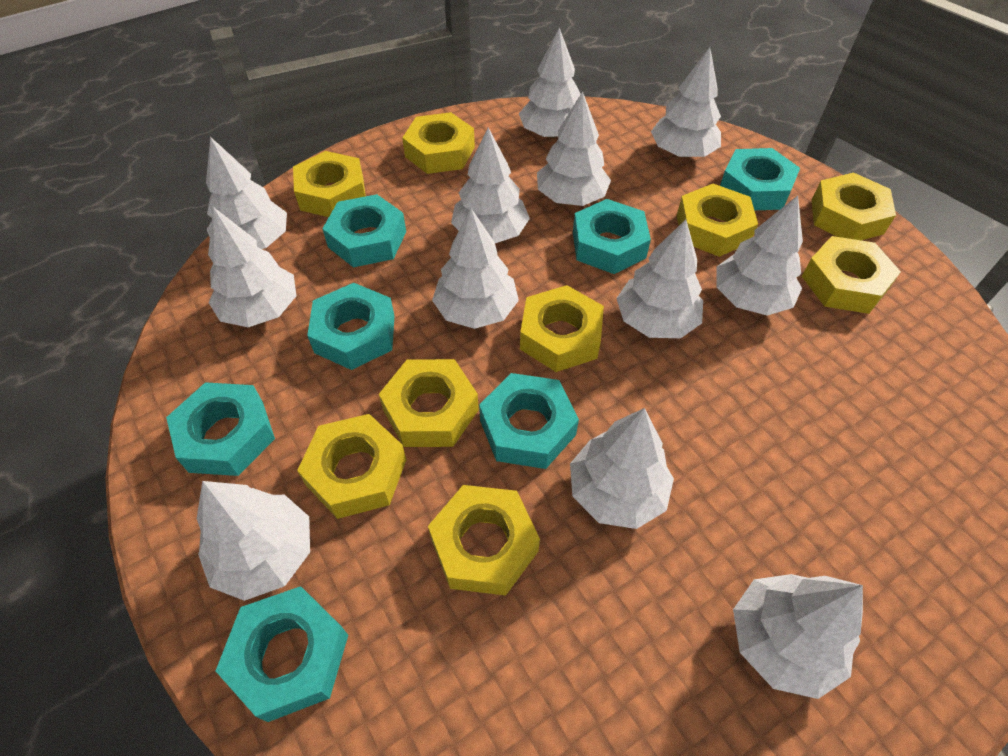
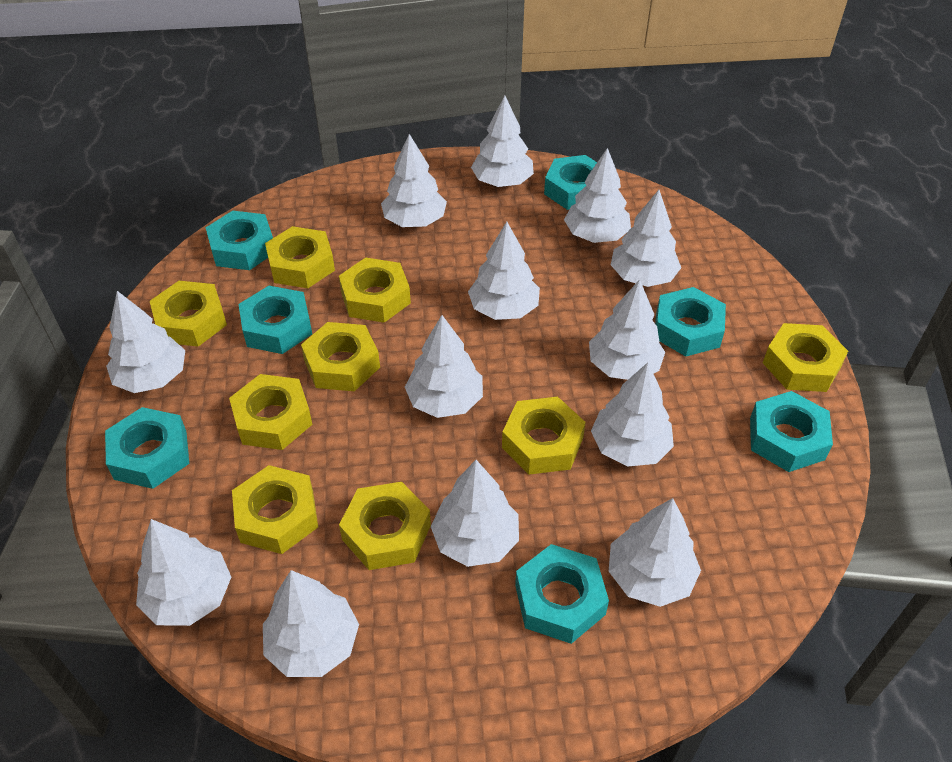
white tree: [197,481,310,601] [206,137,287,249] [208,207,297,327] [432,208,519,329] [451,128,530,243] [519,28,581,138] [537,91,611,206] [570,408,674,529] [616,220,703,338] [651,47,721,157] [717,195,803,316] [733,574,863,699] = 12 -> [106,291,185,393] [136,519,231,626] [263,570,359,677] [381,134,447,227] [405,315,483,418] [431,460,519,567] [468,222,540,320] [471,96,534,187] [564,148,631,243] [589,279,665,380] [591,363,674,467] [609,498,701,607] [611,190,681,287] = 13

